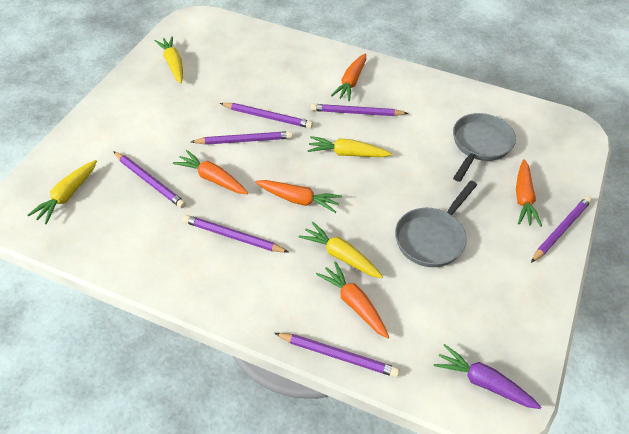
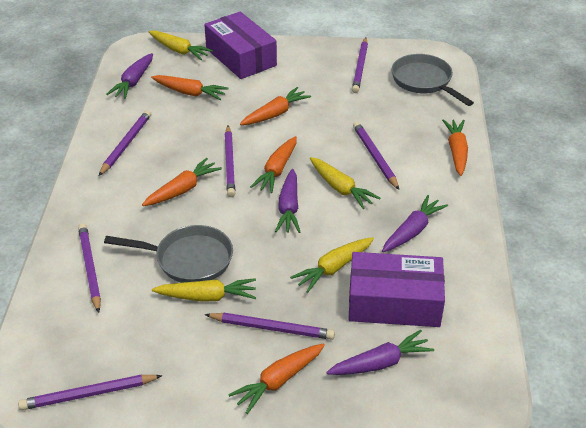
orange carrot: [173,150,248,194] [255,180,342,213] [316,261,389,339] [331,53,366,101] [516,159,542,227] = 5 -> [142,158,222,206] [151,75,228,100] [228,343,325,414] [240,87,311,125] [250,136,297,193] [442,119,468,176] = 6
purple box: none = 0 -> [204,12,277,79] [348,252,445,327] = 2
purple carrot: [434,344,541,409] = 1 -> [106,53,153,99] [275,169,300,233] [326,330,434,375] [382,195,448,252] = 4

